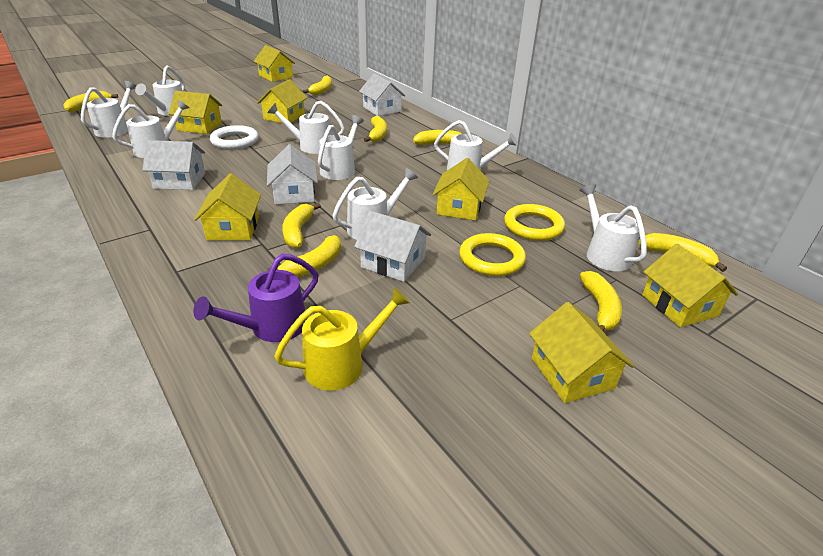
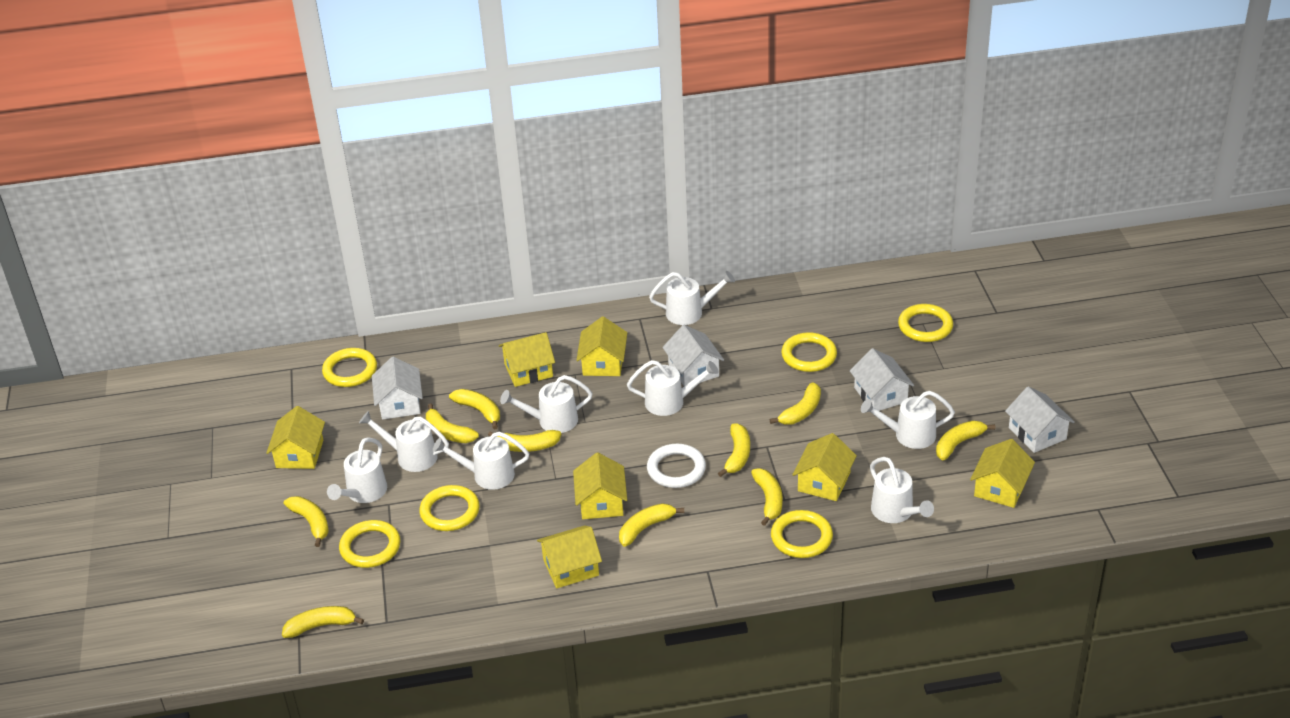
purple watering can: [193,253,318,342] = 1 -> none = 0
yellow banana: [63,91,118,112] [267,235,341,277] [282,203,321,248] [303,76,332,95] [364,116,387,142] [413,130,462,145] [580,271,622,331] [638,233,727,272] = 8 -> [282,606,364,638] [284,496,329,547] [426,404,479,443] [449,389,500,429] [488,430,561,452] [619,503,684,547] [718,424,750,477] [751,468,783,526] [770,382,821,425] [936,421,995,460] = 10
yellow ring: [459,233,526,276] [504,204,565,241] = 2 -> [322,348,377,387] [339,520,400,568] [419,485,480,531] [771,510,833,558] [781,332,837,372] [898,304,953,342] = 6
yellow watering can: [274,287,410,391] = 1 -> none = 0

